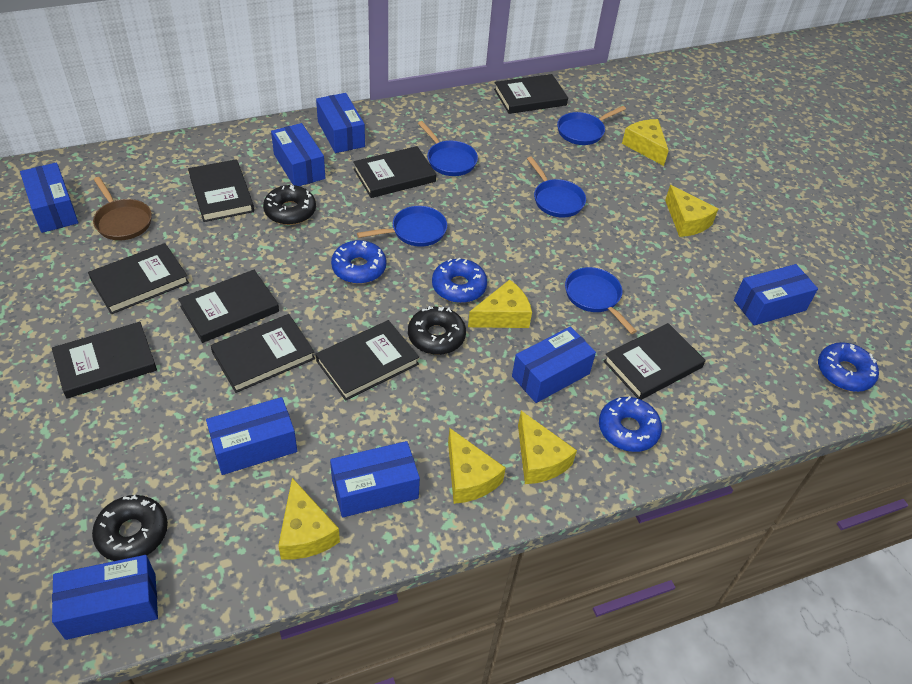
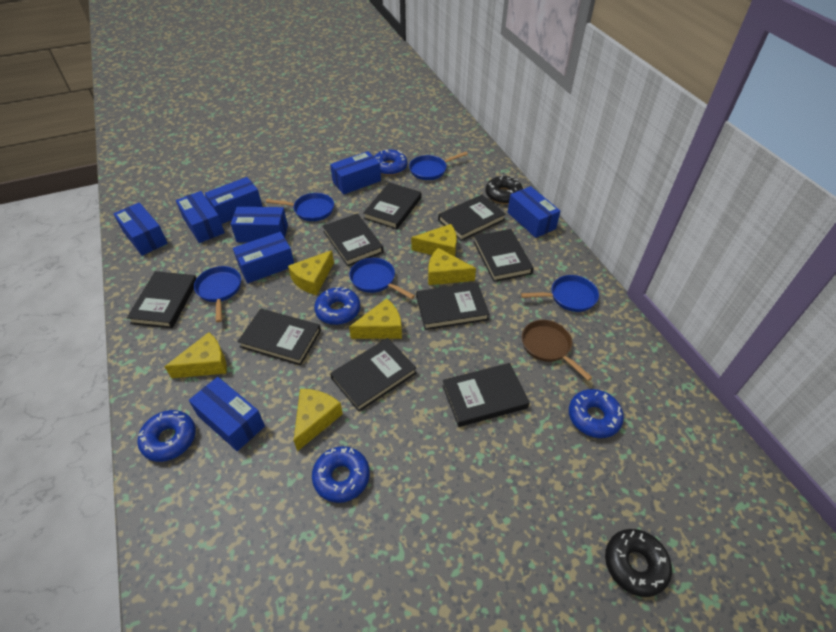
black donut: [92,495,168,561] [263,185,316,225] [408,306,466,355] = 3 -> [485,176,523,204] [605,529,672,597] = 2
blue donut: [331,240,386,284] [432,257,487,303] [599,396,662,452] [818,342,879,392] = 4 -> [137,410,196,462] [312,446,370,503] [314,287,360,325] [374,149,408,175] [569,389,624,438] = 5

